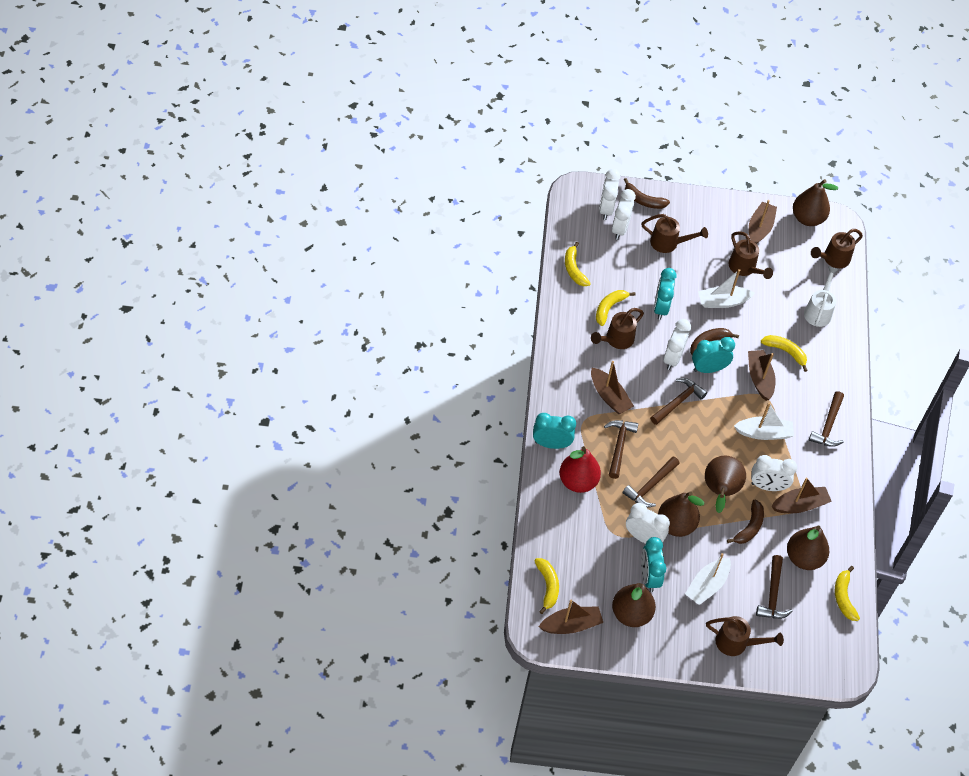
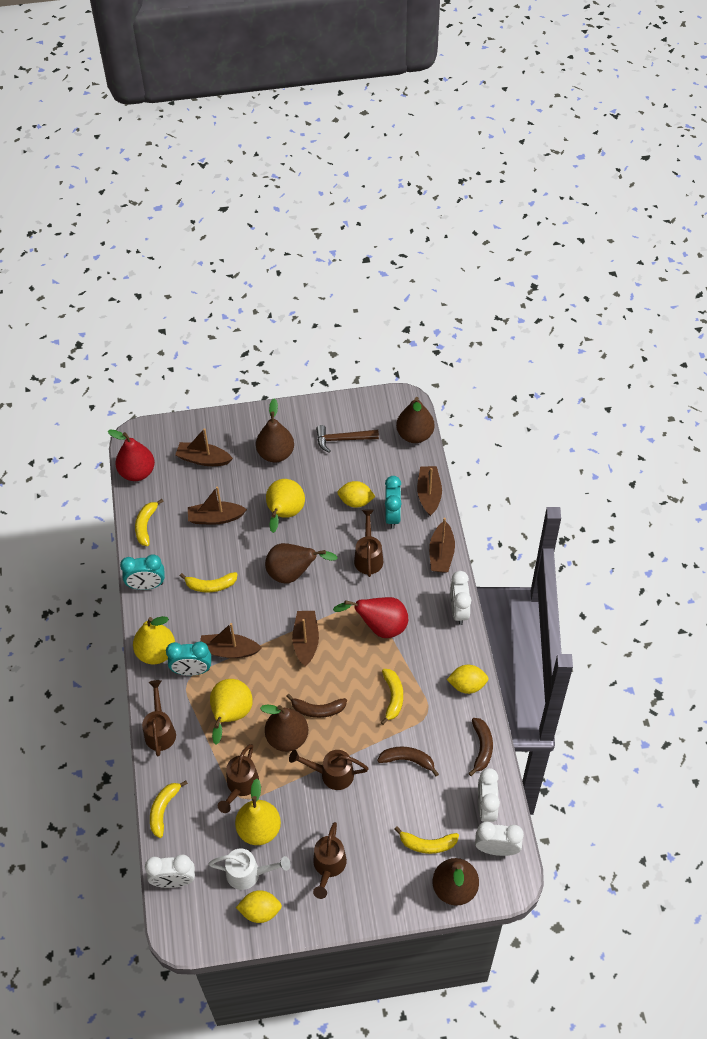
brown boat: [539,599,603,634] [591,361,634,414] [748,350,776,401] [749,200,777,244] [771,477,832,513] = 5 -> [175,428,233,466] [188,486,247,524] [200,623,262,658] [292,611,319,667] [417,466,442,516] [429,518,455,573] = 6
brown hammer: [604,420,638,479] [622,457,680,507] [650,378,707,425] [756,555,793,619] [809,391,844,447] = 5 -> [316,425,379,453] = 1
red pear: [559,446,601,493] = 1 -> [108,430,155,481] [333,597,408,638] = 2
turquoise clock: [533,413,576,449] [641,537,666,592] [654,268,677,320] [692,337,735,373] = 4 -> [120,555,165,590] [166,641,211,675] [385,476,402,529] = 3
white boat: [685,553,731,605] [698,269,755,308] [734,403,794,440] = 3 -> none = 0
white clock: [599,169,621,220] [612,189,636,240] [626,503,670,544] [664,319,691,370] [751,455,797,491] = 5 -> [145,854,195,888] [450,571,471,625] [475,822,524,856] [478,768,500,822] = 4
yellow lemon: none = 0 -> [236,890,282,923] [337,481,376,508] [447,665,489,694] = 3
yellow pear: none = 0 -> [133,616,175,664] [210,679,253,744] [235,779,281,845] [266,479,305,533] = 4

